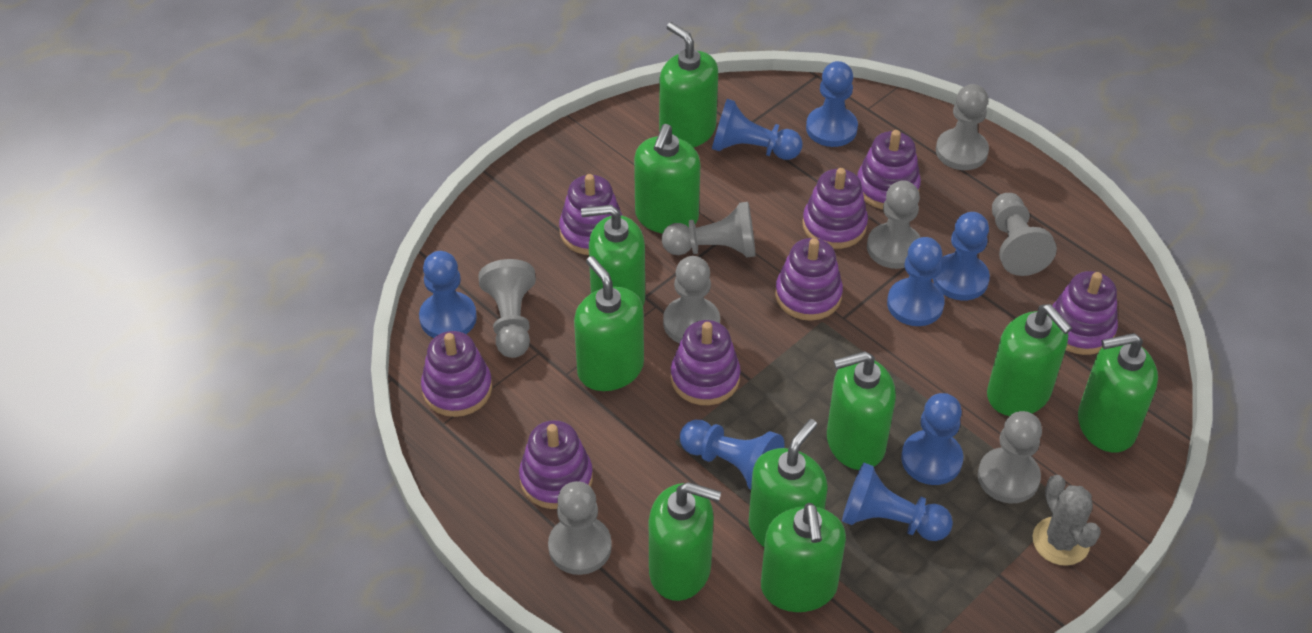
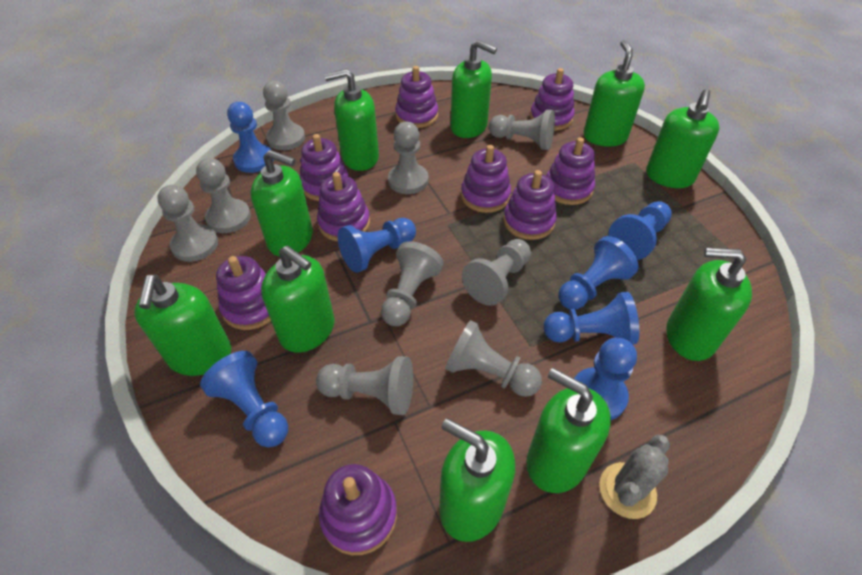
blue pawn: [419,251,477,338] [680,420,785,490] [712,99,803,160] [806,61,858,147] [842,463,953,541] [887,237,945,326] [901,393,963,485] [933,212,990,301] = 8 -> [200,351,288,447] [227,102,274,173] [338,218,416,273] [544,292,639,345] [558,236,638,310] [574,338,637,420] [608,201,672,260] = 7
grey pawn: [478,259,536,358] [548,481,612,575] [662,202,755,257] [663,256,720,343] [867,180,921,269] [936,84,989,170] [978,411,1042,503] [992,193,1057,276] = 8 -> [157,185,218,262] [196,158,251,233] [263,81,305,150] [316,356,413,415] [381,241,444,326] [388,122,428,194] [445,320,542,397] [462,239,531,306] [489,109,555,150] = 9
purple stacking toy: [421,331,492,417] [519,420,593,509] [559,174,623,255] [671,320,741,405] [775,238,843,321] [802,168,868,249] [857,130,921,209] [1052,271,1118,355] = 8 -> [216,256,271,330] [300,134,349,201] [317,172,370,241] [319,464,397,555] [395,66,438,128] [461,145,511,213] [503,170,557,240] [530,68,575,131] [546,137,595,205] = 9

